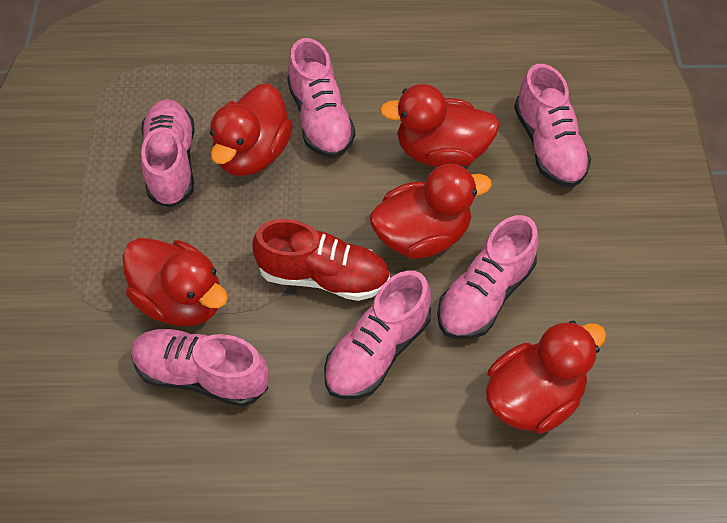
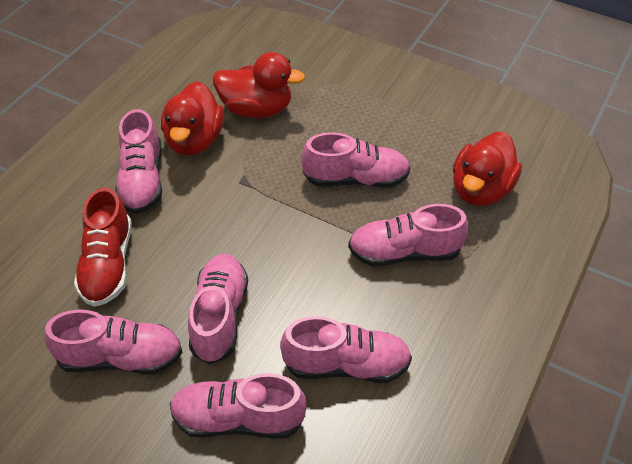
pink shoe: [131,329,269,407] [141,99,195,208] [287,38,355,158] [324,271,431,399] [437,215,538,339] [514,64,591,188] = 6 -> [44,309,182,374] [115,109,162,214] [170,373,307,438] [188,254,248,364] [280,316,412,383] [301,132,410,188] [348,204,468,266] = 7
red duck: [123,238,228,326] [210,83,293,176] [370,164,492,259] [380,84,500,167] [486,320,606,434] = 5 -> [161,81,224,156] [213,52,305,118] [453,132,522,206] = 3

